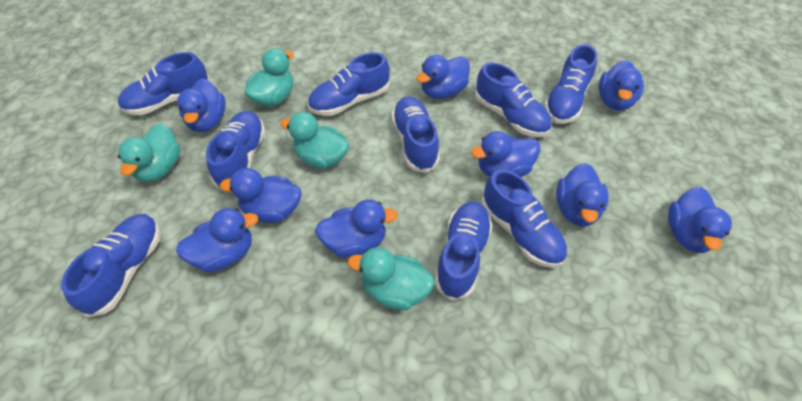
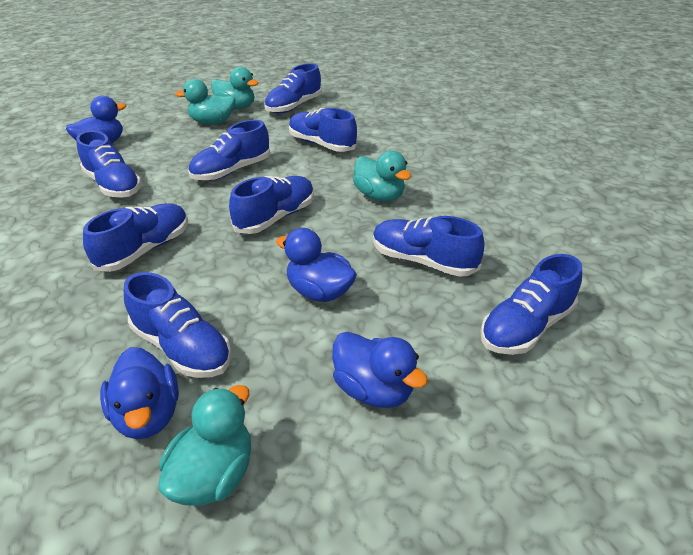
blue duck: [176,208,258,272] [177,78,226,132] [220,168,301,223] [315,200,398,258] [416,55,470,99] [471,131,541,177] [556,163,609,227] [599,60,644,111] [668,187,732,253] = 9 -> [66,95,126,143] [100,347,179,439] [276,228,357,302] [332,332,428,408] = 4

